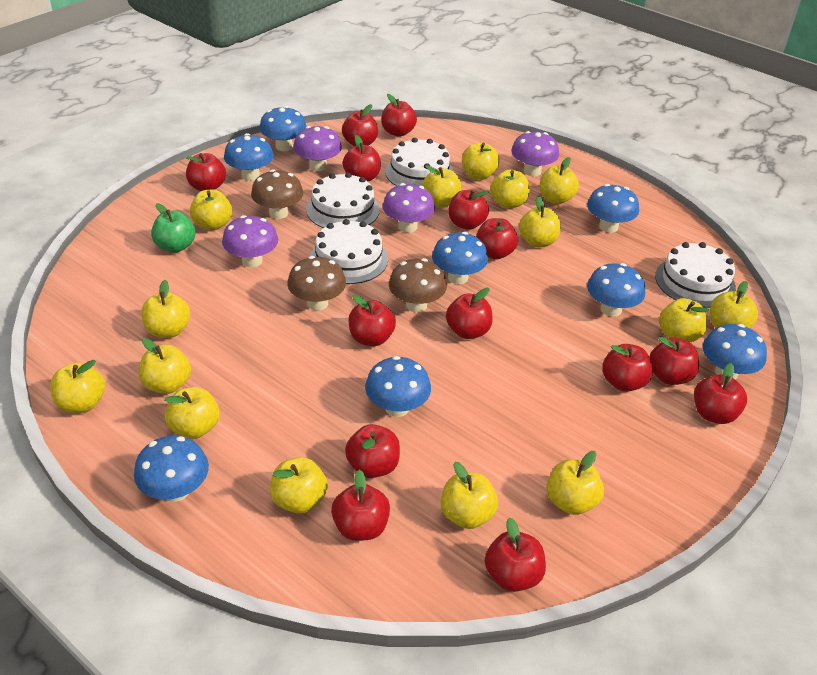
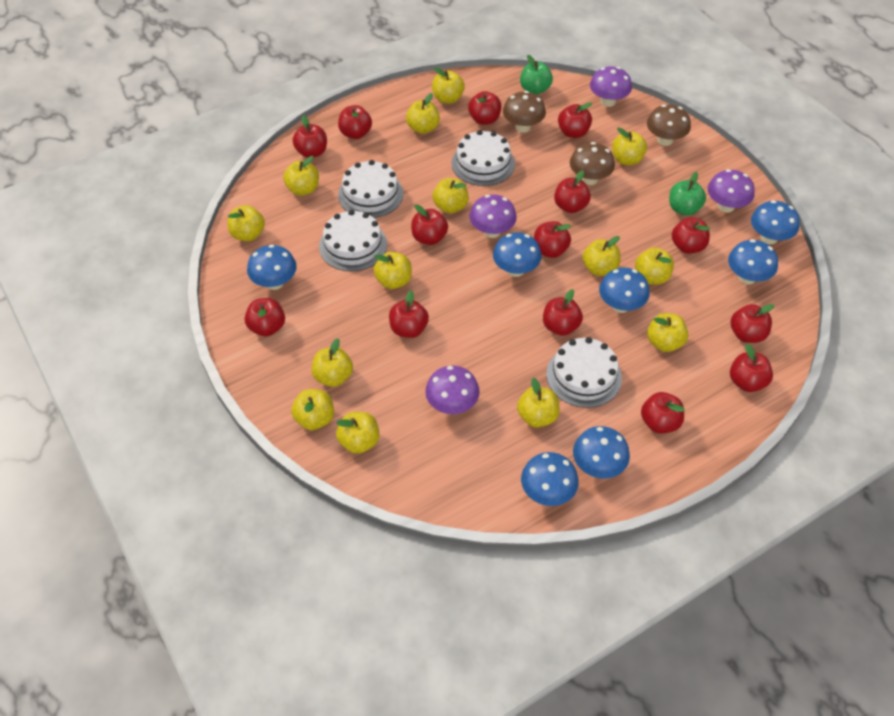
blue mushroom: [134,436,209,502] [224,133,274,181] [259,106,307,151] [365,356,431,417] [432,232,488,284] [587,184,639,233] [587,263,645,317] [703,324,767,379] = 8 -> [247,245,297,290] [493,232,542,277] [521,452,579,506] [573,426,630,478] [599,268,650,313] [728,239,778,284] [751,200,800,244] = 7
green apple: [151,203,195,253] = 1 -> [520,55,553,95] [669,172,706,216] = 2
yellow apple: [50,360,105,413] [139,338,191,394] [141,280,190,338] [164,387,220,439] [190,189,232,230] [270,457,328,514] [422,165,461,207] [440,462,498,529] [462,142,500,180] [490,170,530,208] [519,196,561,247] [540,157,579,204] [547,451,604,515] [659,298,709,342] [710,281,758,328] = 15 -> [227,205,265,241] [283,156,319,196] [291,389,334,430] [312,338,353,387] [336,412,380,454] [373,252,412,289] [406,93,440,134] [432,67,465,104] [433,178,469,214] [517,378,560,428] [582,236,621,276] [612,127,647,166] [635,247,674,285] [647,313,688,352] = 14

